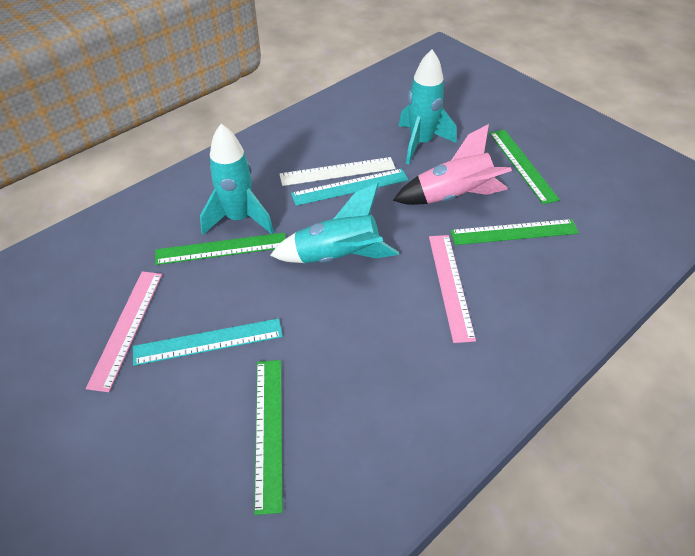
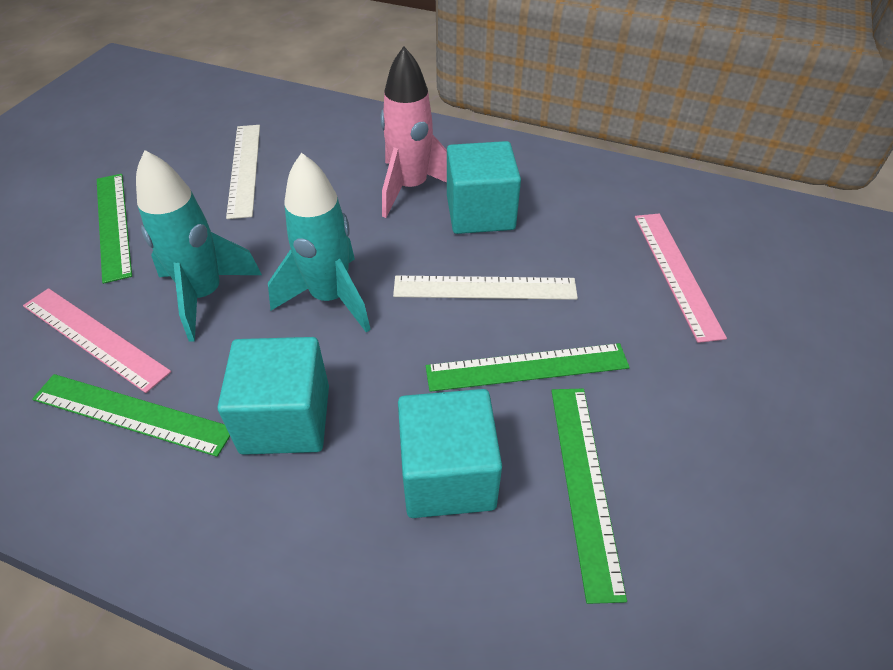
turquoise cube: none = 0 -> [218,337,329,455] [398,389,502,518] [447,141,521,234] = 3
turquoise rocket: [200,124,274,235] [270,183,399,263] [399,49,457,164] = 3 -> [136,150,262,342] [268,153,371,333] = 2
turquoise ruler: [133,318,283,366] [291,169,409,206] = 2 -> none = 0
white ruler: [279,157,396,186] = 1 -> [226,125,260,219] [393,275,578,300] = 2

